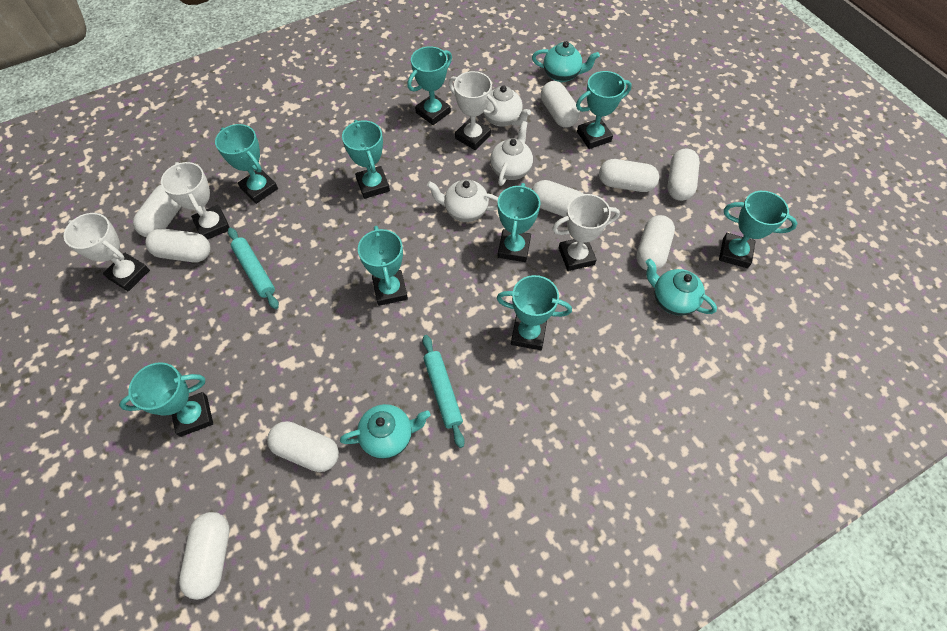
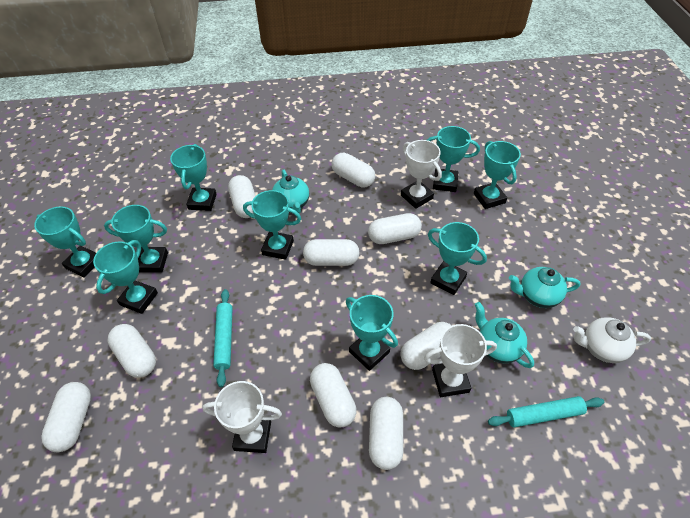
white teapot: [427,180,498,222] [483,85,531,127] [490,121,533,186] = 3 -> [573,317,651,363] = 1
white trophy: [64,213,150,291] [161,162,230,239] [448,71,498,150] [552,194,620,271] = 4 -> [202,381,282,453] [401,140,442,209] [424,324,497,397] = 3

